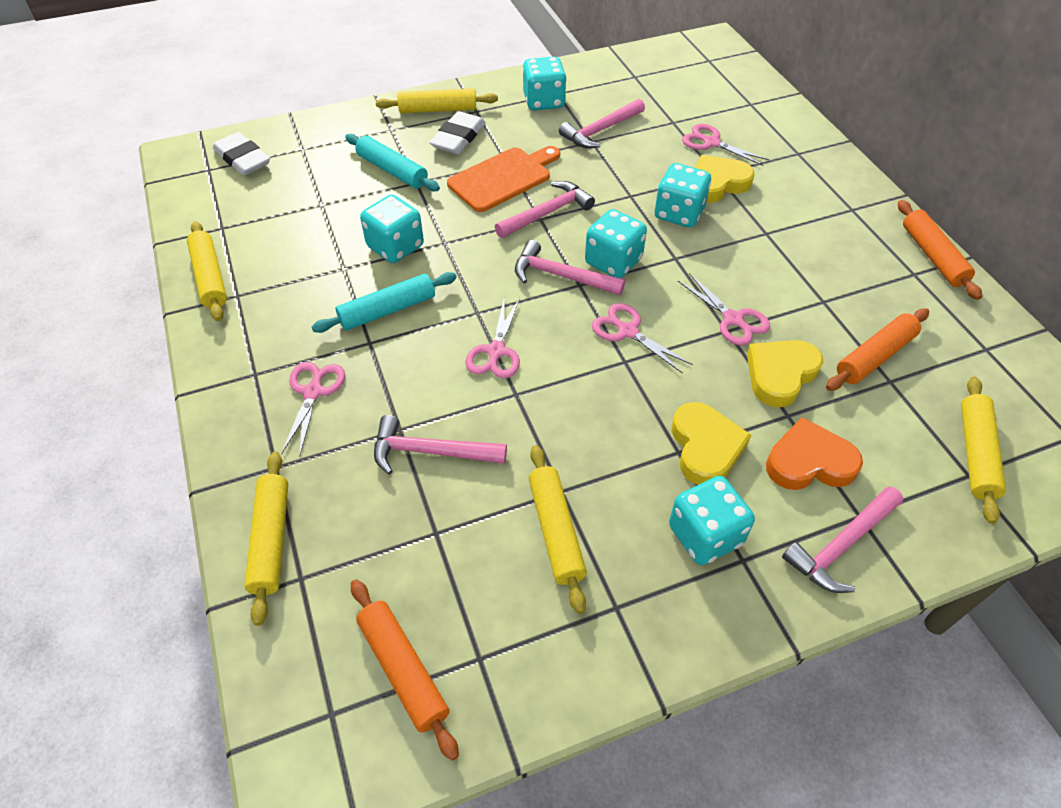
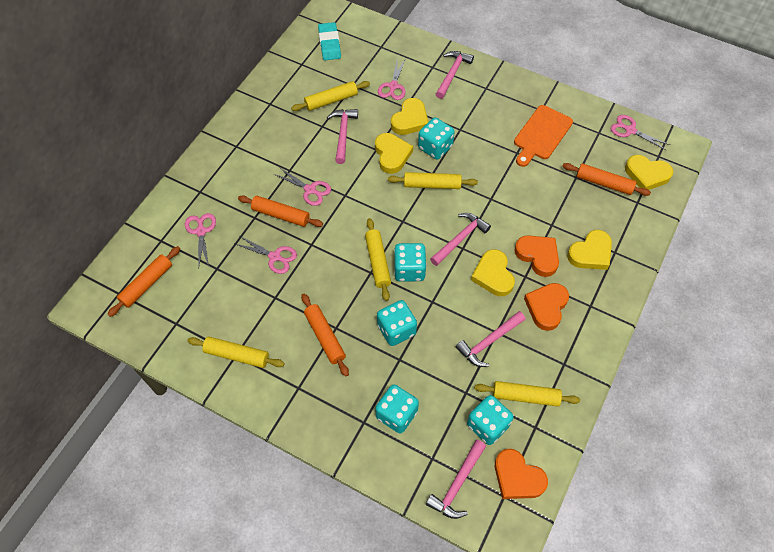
orange heart: [766,417,863,490] = 1 -> [495,449,548,499] [514,235,559,277] [524,283,569,331] = 3
orange rolling pin: [351,579,459,761] [826,308,929,391] [898,200,982,300] = 3 -> [107,246,180,317] [238,195,323,227] [301,294,349,376] [562,163,651,196] = 4
turquoise eraser: none = 0 -> [318,22,341,60] = 1
turquoise rolling pin: [312,272,457,333] [345,134,440,191] = 2 -> none = 0
white eraser: [213,132,270,175] [429,111,486,154] = 2 -> none = 0
yellow heart: [672,402,751,485] [695,155,755,203] [747,340,823,408] = 3 -> [375,133,413,174] [391,98,428,135] [471,249,515,296] [567,230,612,270] [625,155,673,190] = 5

